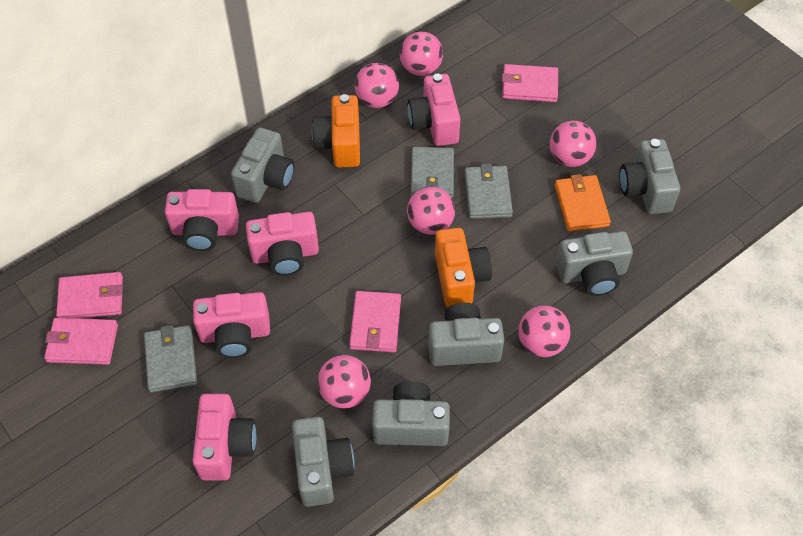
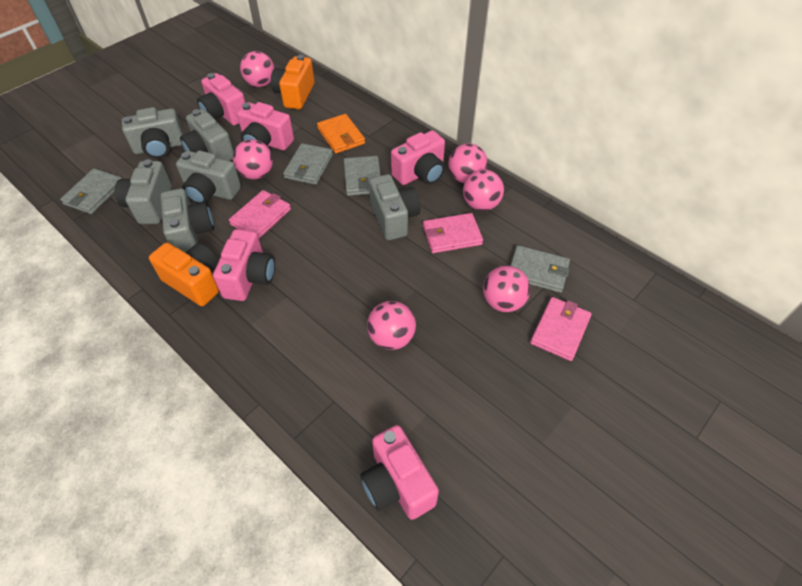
grey wallet: [144,325,197,393] [411,147,454,198] [464,164,513,219] = 3 -> [60,168,122,214] [283,143,333,185] [344,156,381,196] [510,245,570,293] = 4
pink wallet: [44,318,118,365] [56,272,123,318] [349,291,401,353] [502,64,558,102] = 4 -> [229,190,291,238] [423,213,483,253] [530,297,592,361] = 3

